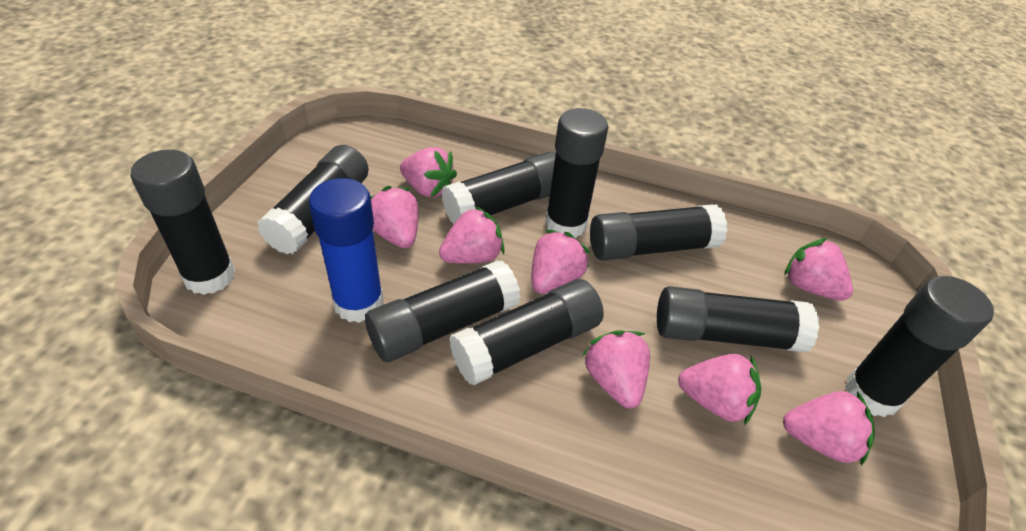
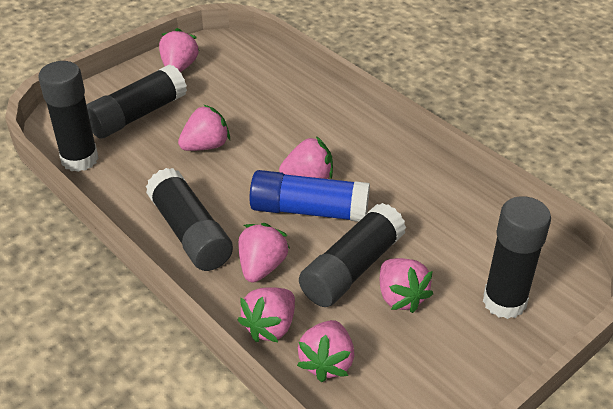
black glue stick: [130,150,235,295] [257,145,369,254] [365,260,521,362] [442,152,556,225] [450,279,604,386] [545,108,608,238] [590,204,727,261] [657,286,819,353] [845,276,994,417] = 9 -> [39,61,99,172] [86,64,187,138] [146,168,233,271] [299,203,406,307] [483,196,551,319] = 5
pink strawberry: [370,186,419,248] [400,147,457,198] [439,206,505,264] [532,229,590,294] [582,330,650,409] [678,354,761,425] [783,391,875,466] [784,238,853,301] = 8 -> [159,28,199,72] [178,104,230,151] [238,287,295,342] [239,223,290,283] [279,136,333,179] [297,320,354,382] [380,258,433,313] = 7

